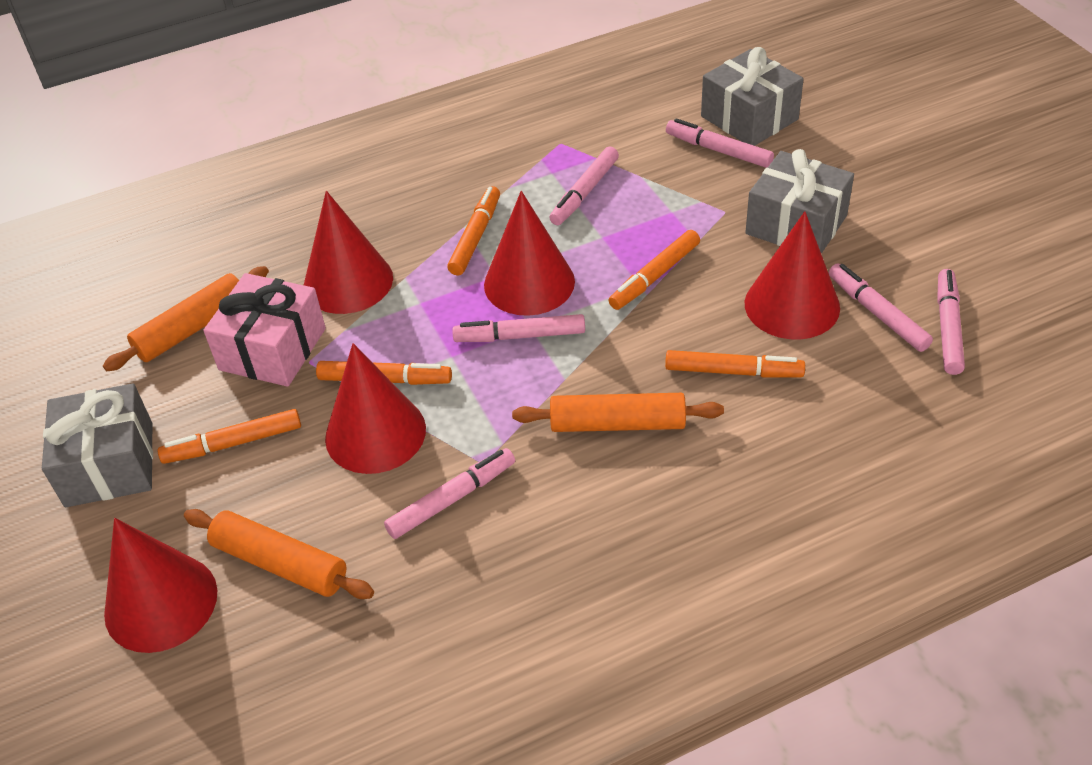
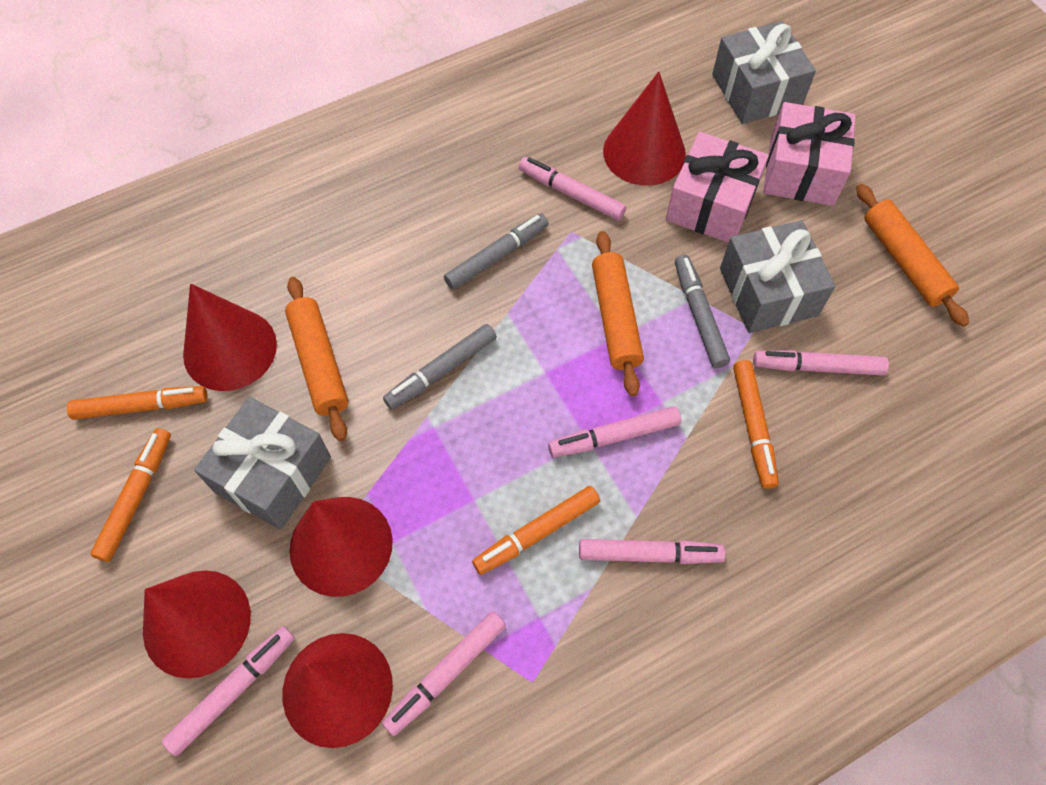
grey marker: none = 0 -> [383,324,497,410] [444,213,549,290] [675,255,730,368] = 3
orange marker: [158,409,301,464] [316,361,452,385] [447,186,500,275] [608,230,700,310] [665,350,805,378] = 5 -> [67,386,208,420] [90,428,171,562] [472,486,600,575] [733,360,779,489] = 4
pink gift: [203,273,326,387] = 1 -> [666,132,769,243] [763,102,856,206] = 2

